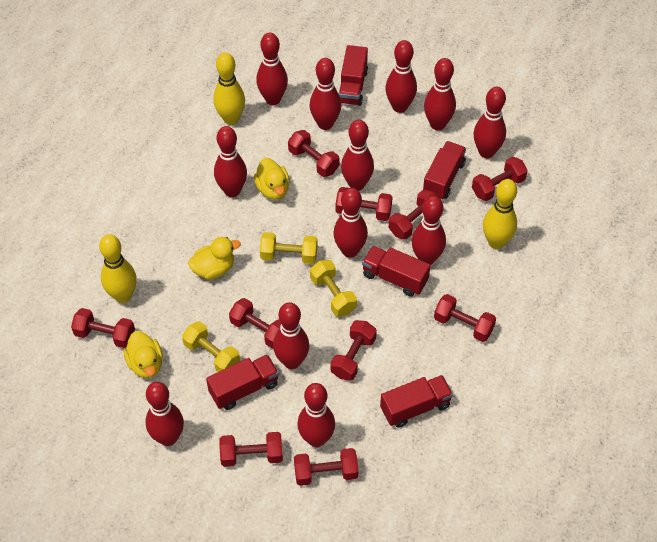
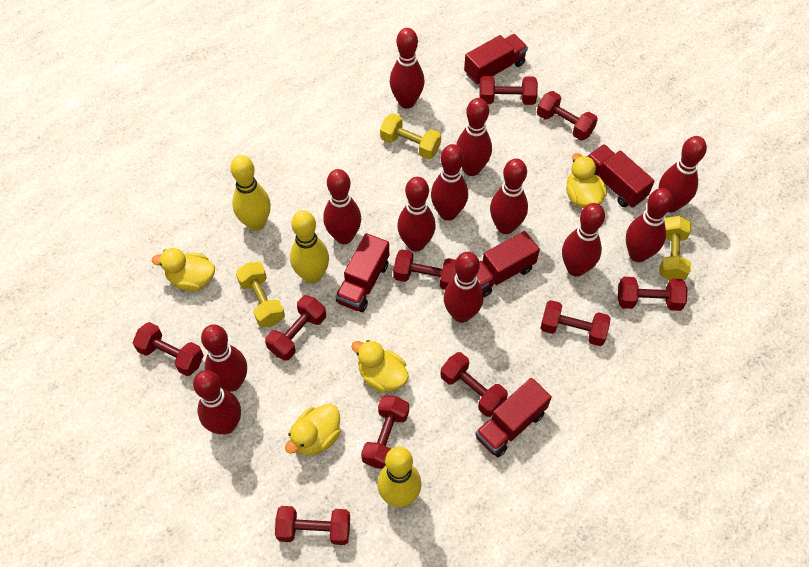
yellow duck: [124,331,163,378] [188,237,241,280] [254,158,290,200] = 3 -> [152,248,215,291] [285,404,341,456] [351,340,409,393] [566,153,607,208] = 4

